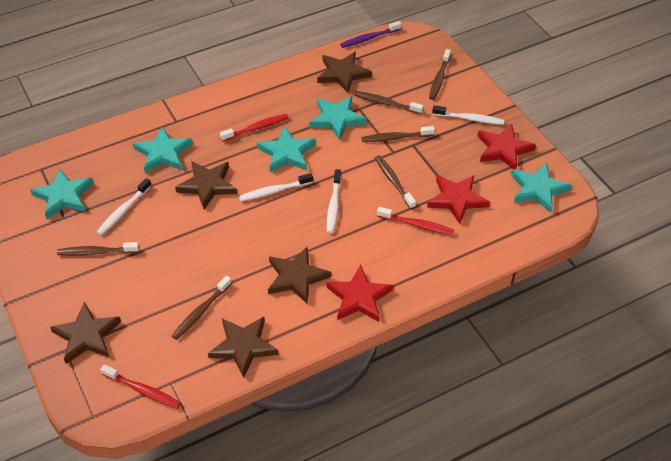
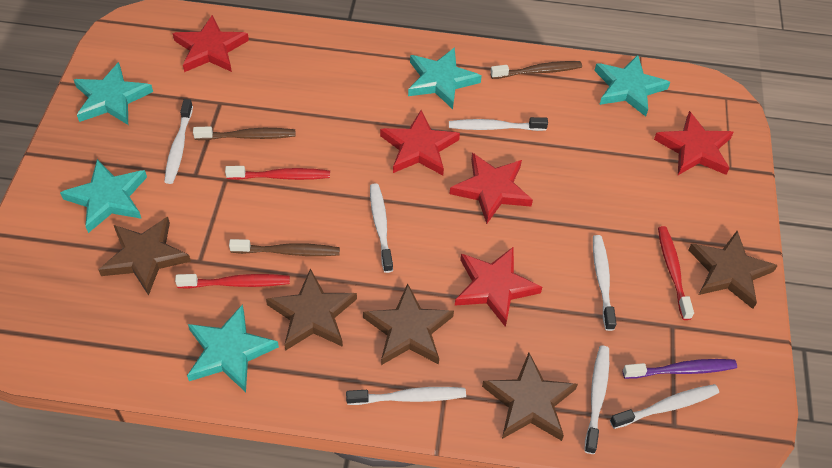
brown toothbrush: [57,242,139,256] [172,276,232,340] [355,91,423,114] [361,126,435,142] [375,155,416,209] [429,49,451,100] = 6 -> [193,126,295,140] [229,239,340,256] [490,61,582,79] = 3
red star: [326,265,393,322] [427,175,490,224] [478,124,536,169] = 3 -> [173,15,249,72] [380,110,460,175] [450,153,533,224] [455,247,542,327] [654,111,734,175] = 5
white toothbrush: [96,178,152,235] [238,173,313,201] [327,169,341,233] [432,105,504,125] = 4 -> [164,99,193,184] [346,387,466,405] [370,183,393,273] [449,117,548,131] [584,346,609,454] [593,235,616,331] [610,384,719,429] = 7

